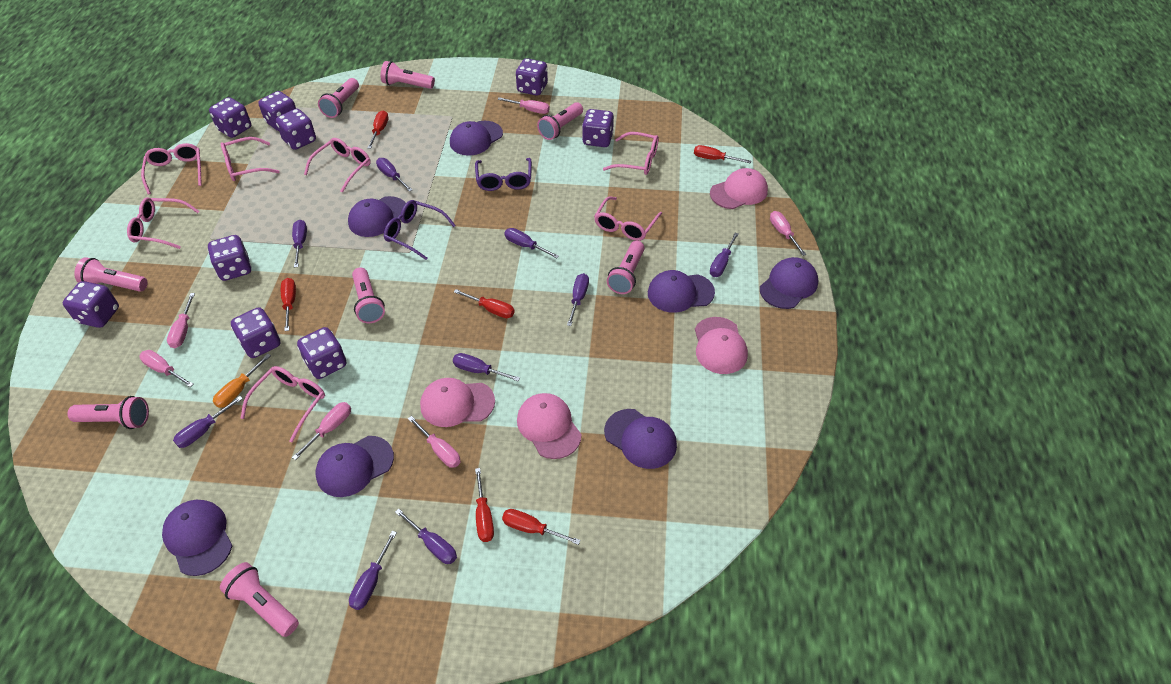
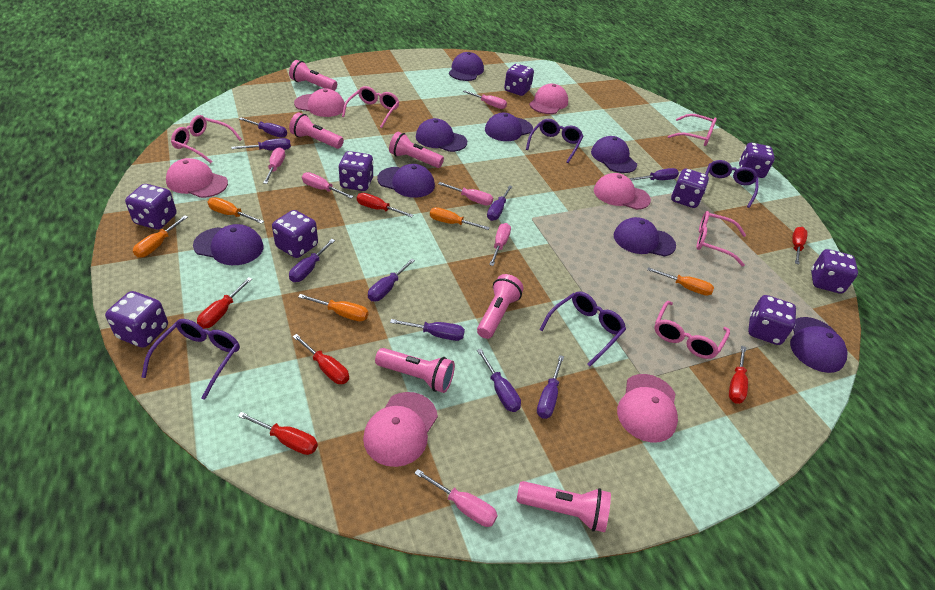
orange screwdriver: [213,354,271,408] = 1 -> [133,215,188,258] [208,197,264,224] [298,294,369,321] [430,207,490,230] [647,267,714,296] = 5
pink cap: [420,378,495,427] [517,393,582,459] [695,317,748,374] [710,168,768,209] = 4 -> [166,158,228,198] [294,88,345,117] [363,392,438,467] [529,84,568,114] [594,173,651,210] [617,374,678,443] = 6
pink flashlight: [68,396,149,429] [74,257,147,292] [220,562,299,637] [318,78,359,118] [352,268,385,323] [381,61,435,89] [537,102,583,140] [607,241,645,294] = 8 -> [289,60,337,91] [289,112,344,149] [375,348,455,393] [389,132,444,168] [477,274,524,339] [517,481,611,532] = 6
pink glasses: [127,197,199,249] [141,143,202,194] [221,137,280,181] [241,366,325,442] [304,138,371,193] [594,196,662,241] [603,132,659,175] = 7 -> [171,115,242,163] [342,86,399,128] [654,301,730,359] [668,114,717,146] [696,211,746,267] = 5
purple cap: [162,500,233,576] [316,436,394,497] [348,196,406,237] [450,121,503,156] [604,409,677,469] [648,270,715,313] [760,257,818,309] = 7 -> [193,224,264,265] [377,164,435,198] [416,118,467,152] [449,52,484,81] [485,113,533,141] [591,136,637,173] [614,217,676,257] [790,317,847,373] = 8
purple glasses: [384,200,456,260] [475,158,532,191] = 2 -> [141,319,240,400] [526,119,583,163] [539,291,626,366] [704,160,758,208] = 4

